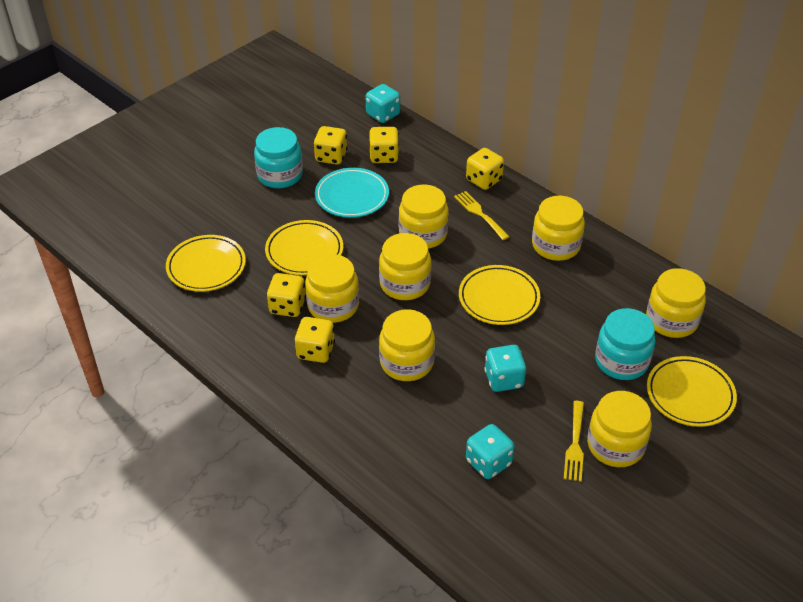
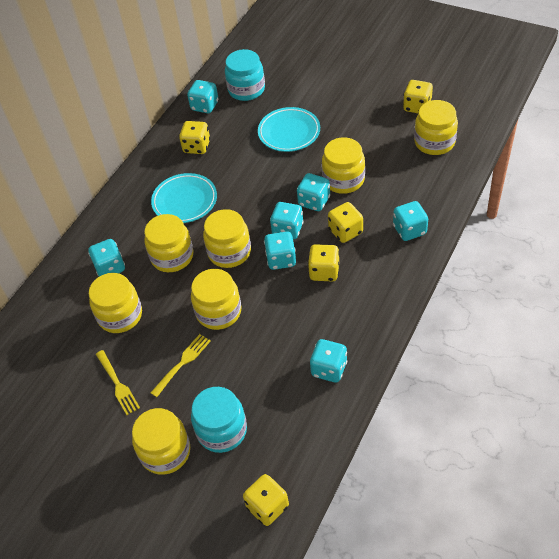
turquoise dice: [366,84,400,123] [466,424,515,479] [484,345,526,392] = 3 -> [88,239,125,277] [187,80,218,113] [264,232,296,270] [270,202,304,239] [297,173,330,211] [310,339,347,382] [393,201,428,241] = 7
turquoise plate: [315,168,389,218] = 1 -> [151,173,217,223] [258,107,320,152] = 2
yellow plate: [166,235,246,292] [265,220,343,275] [459,265,540,325] [647,356,737,427] = 4 -> none = 0

